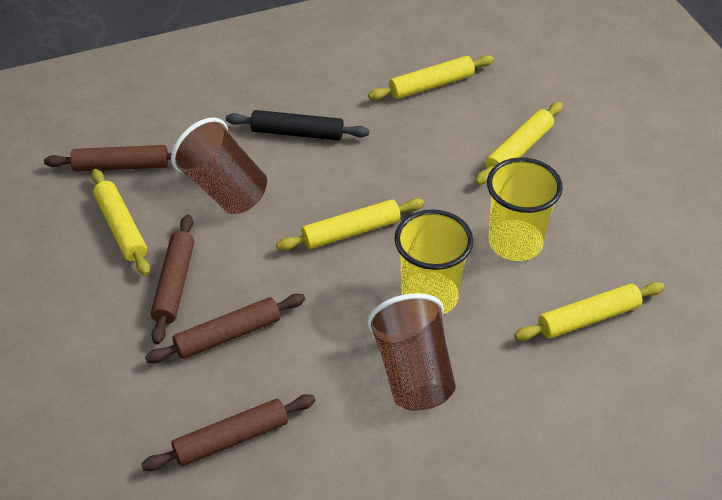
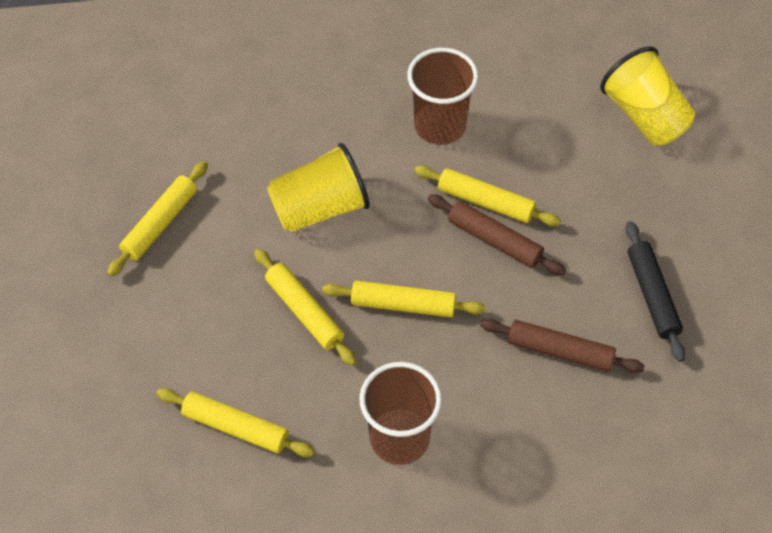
brown rolling pin: [44,145,171,172] [141,394,315,471] [145,294,305,363] [151,215,194,344] = 4 -> [428,194,566,275] [480,319,645,373] = 2

